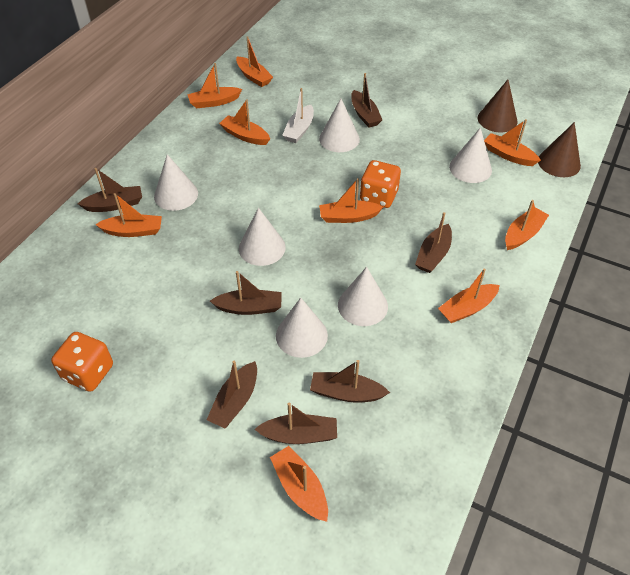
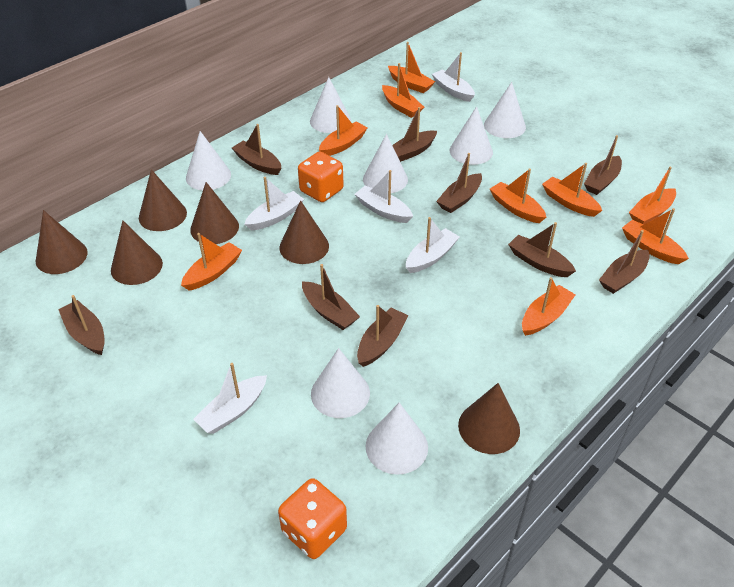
brown boat: [78,168,142,212] [207,360,257,428] [210,271,281,315] [254,403,337,444] [310,360,390,402] [351,73,382,128] [415,212,452,273] = 7 -> [58,295,105,355] [232,124,281,175] [302,264,360,330] [357,305,409,367] [392,107,437,162] [436,153,482,213] [508,222,576,277] [584,135,622,195] [599,230,650,294] = 9
brown cone: [478,79,517,132] [538,122,581,177] = 2 -> [36,210,88,274] [111,221,163,285] [139,169,187,231] [190,182,239,244] [280,200,329,264] [458,383,520,454] = 6
white boat: [282,88,314,143] = 1 -> [193,363,267,434] [245,177,304,230] [355,170,413,223] [406,217,460,273] [432,52,475,102] = 5
white cone: [154,154,198,211] [239,208,286,266] [276,298,328,358] [319,99,360,152] [338,267,388,326] [449,128,492,183] = 6 -> [186,131,231,190] [310,77,351,133] [311,348,370,418] [363,134,408,193] [366,403,428,475] [450,106,493,165] [484,82,526,138] = 7

